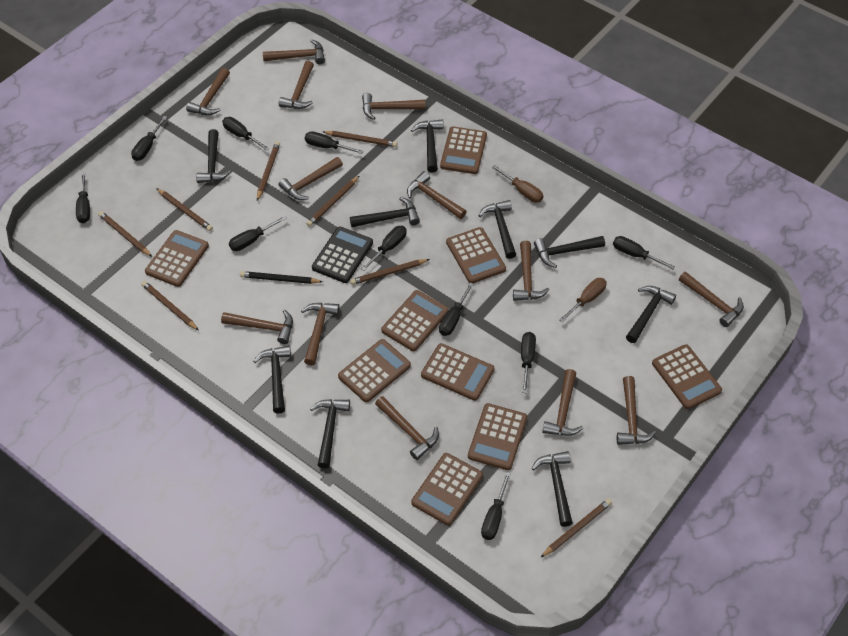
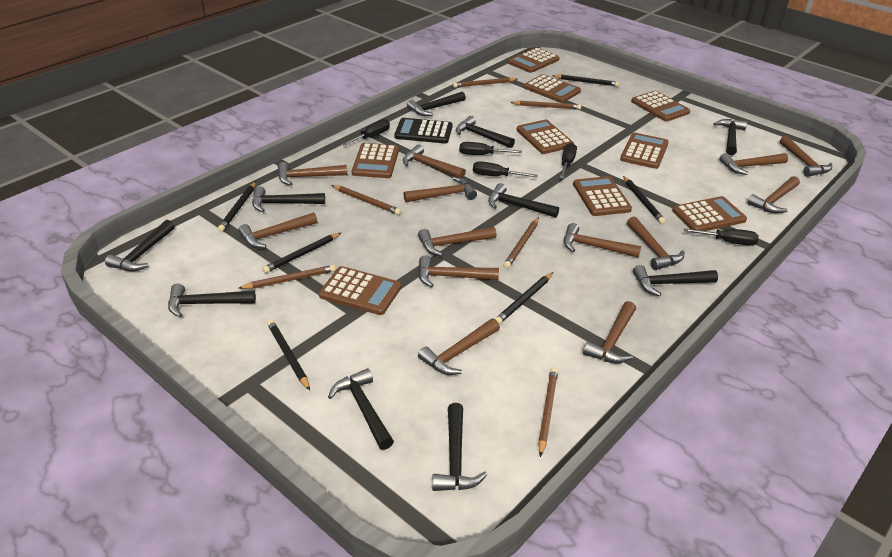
black hammer: [196,129,231,183] [253,346,291,414] [310,399,350,469] [350,197,420,227] [411,119,444,172] [478,200,516,259] [531,451,573,527] [534,236,605,268] [626,286,676,343] = 9 -> [105,220,175,271] [168,283,256,317] [252,186,325,212] [328,368,394,450] [407,92,466,116] [432,403,487,491] [456,116,515,148] [488,183,559,218] [633,265,718,297] [714,119,747,155] = 10
black pencil: [240,271,323,284] = 1 -> [218,182,256,232] [262,233,341,273] [267,319,310,390] [495,272,553,324] [553,74,619,87] [623,176,665,224] = 6
black screwdriver: [76,172,90,223] [131,116,167,161] [222,117,270,151] [229,216,287,251] [305,131,364,154] [361,226,407,271] [439,283,474,336] [481,472,511,540] [521,332,536,393] [613,236,675,269] = 10 -> [342,119,390,146] [459,142,522,155] [473,161,538,177] [559,143,577,179] [684,228,759,245] = 5
brown pencil: [98,211,152,257] [141,281,199,330] [156,188,213,231] [257,141,280,201] [306,176,359,227] [323,131,398,147] [350,259,430,285] [540,499,612,558] = 8 -> [238,265,336,289] [332,185,401,215] [453,77,517,88] [504,217,539,268] [510,101,581,110] [538,368,558,457] = 6
brown screwdriver: [492,165,543,203] [559,278,607,322] = 2 -> none = 0

